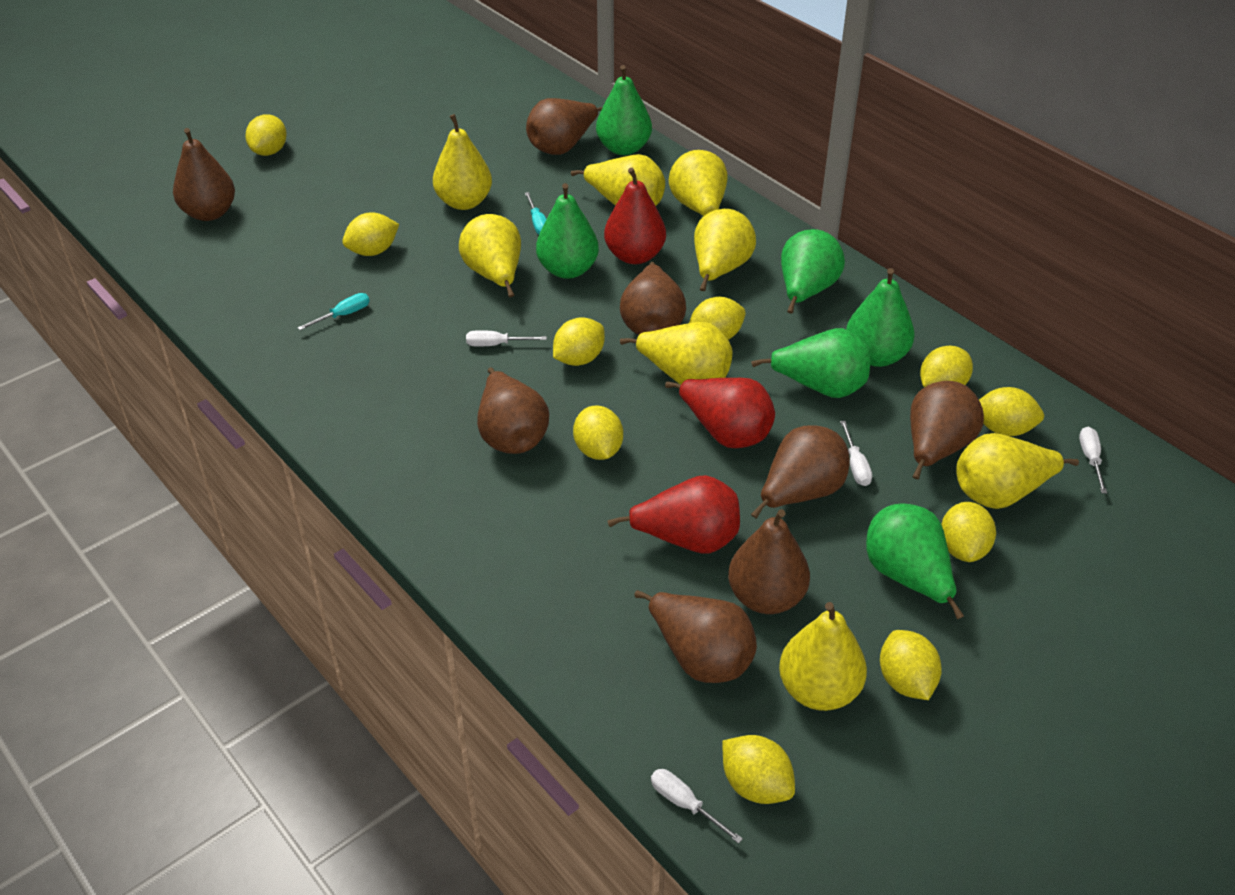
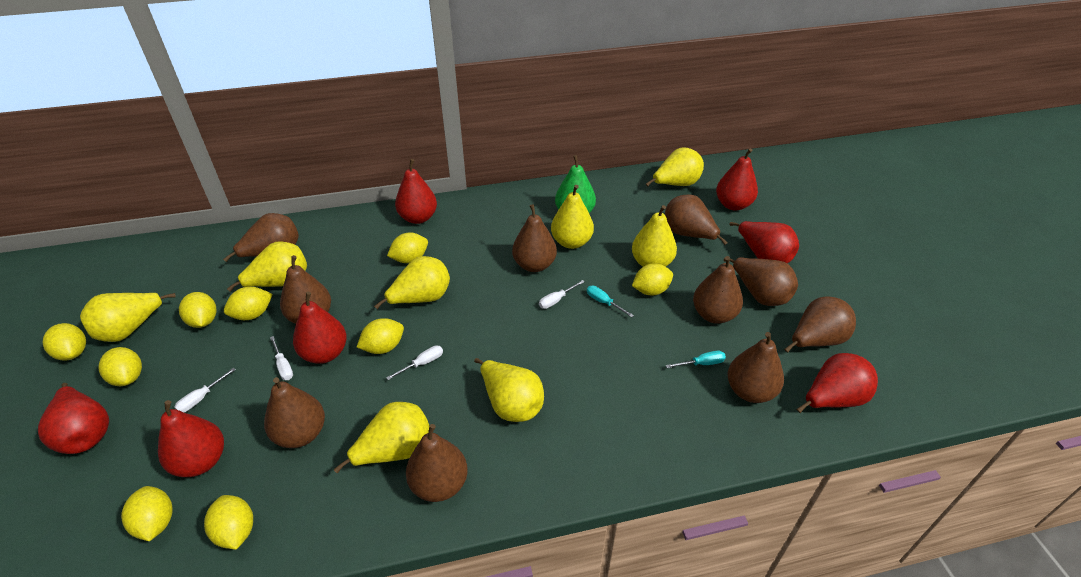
brown pear: [173,128,235,221] [477,367,549,454] [526,98,603,155] [620,262,686,335] [634,590,757,683] [728,509,810,614] [751,425,850,519] [910,381,984,479] = 8 -> [223,213,299,262] [264,377,325,448] [280,255,331,324] [406,424,468,502] [512,204,557,272] [665,194,728,245] [693,256,743,324] [724,257,798,306] [727,332,784,403] [784,296,856,353] = 10
green pear: [536,183,599,279] [596,65,652,155] [751,328,870,398] [781,229,845,314] [846,268,914,367] [866,504,964,619] = 6 -> [555,155,596,213] = 1
red pear: [604,168,666,264] [608,475,740,553] [665,378,775,448] = 3 -> [38,383,109,454] [158,400,224,477] [293,292,347,364] [395,159,437,224] [716,148,758,211] [730,221,799,263] [796,353,878,413] = 7
yellow lemon: [245,114,287,156] [342,212,399,256] [553,317,605,366] [573,405,623,460] [689,297,746,340] [722,735,795,804] [880,630,942,700] [920,346,973,387] [941,502,996,562] [979,387,1044,436] = 10 -> [42,323,86,360] [98,347,142,386] [121,486,173,541] [179,292,217,328] [204,495,253,550] [224,287,273,320] [357,318,404,354] [387,232,428,263] [632,263,673,295] = 9

